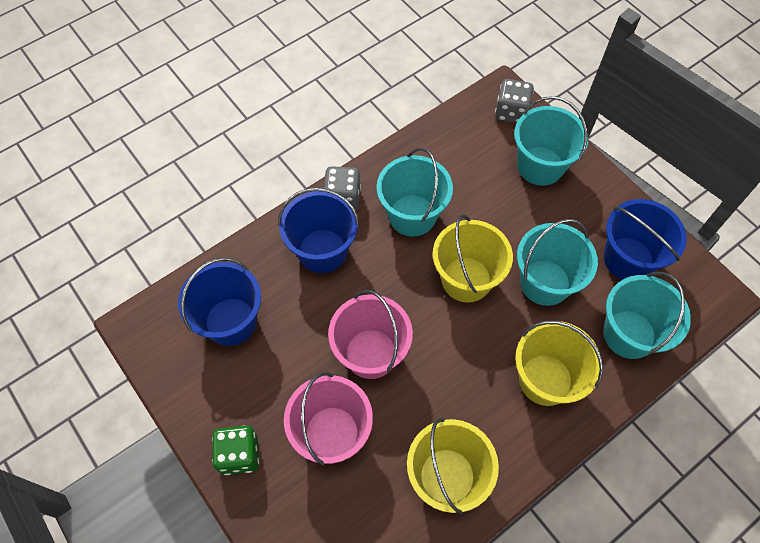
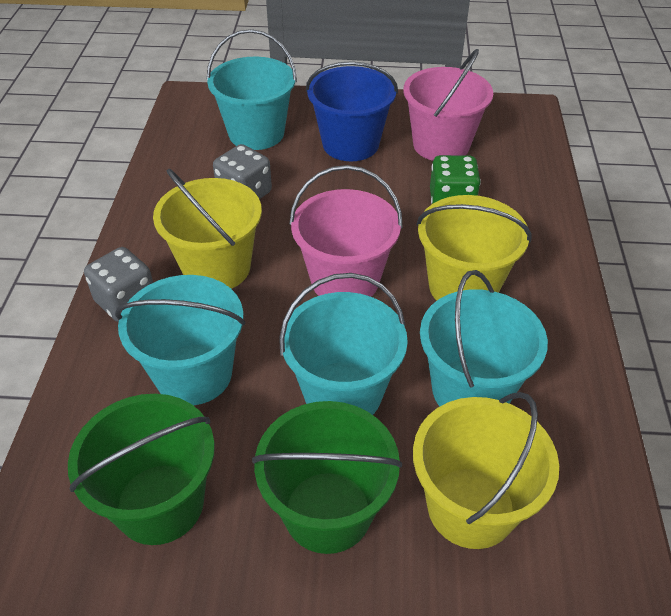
blue bucket: [178,257,261,346] [278,188,359,273] [604,199,687,280] = 3 -> [306,61,398,161] = 1
green bucket: none = 0 -> [68,394,215,545] [252,401,402,554] = 2

